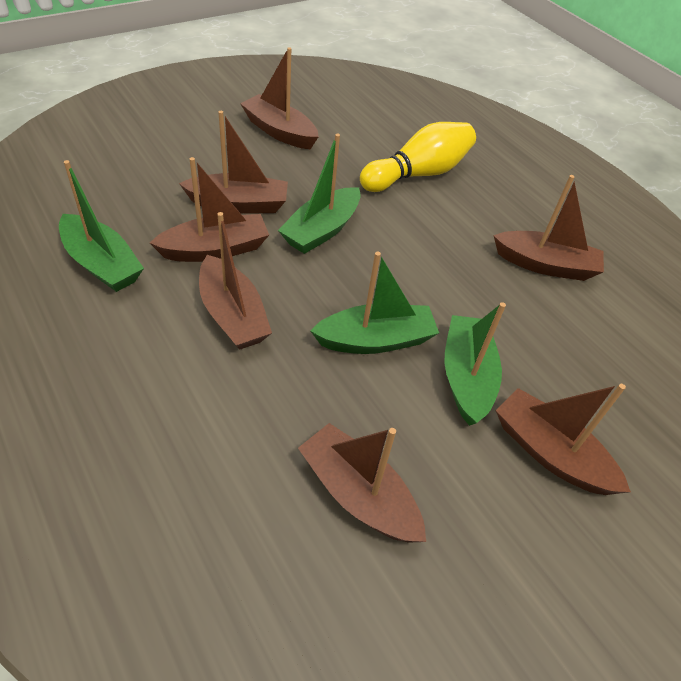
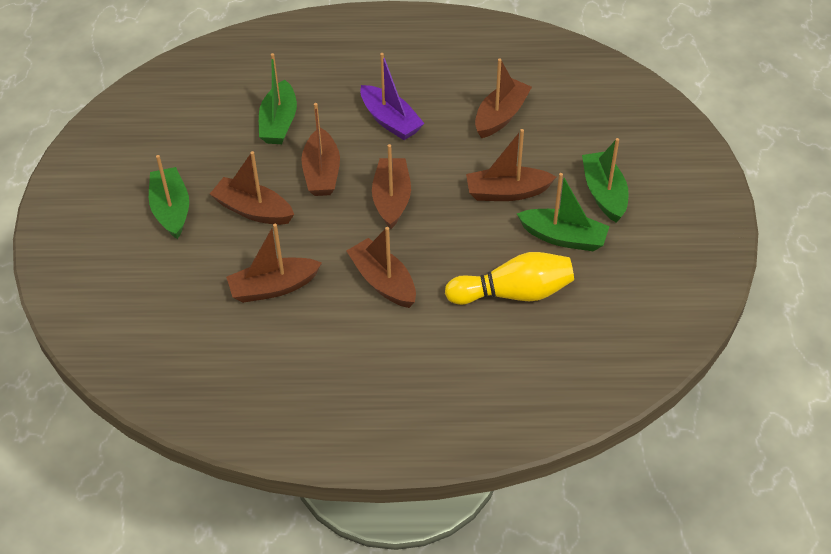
purple boat: none = 0 -> [360,53,425,140] = 1

